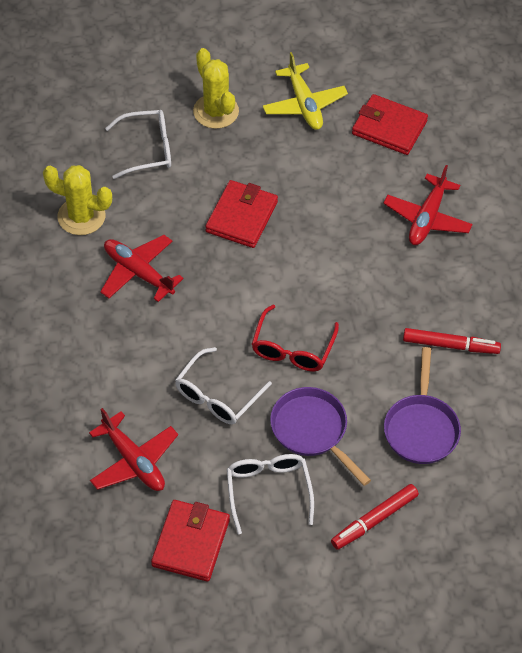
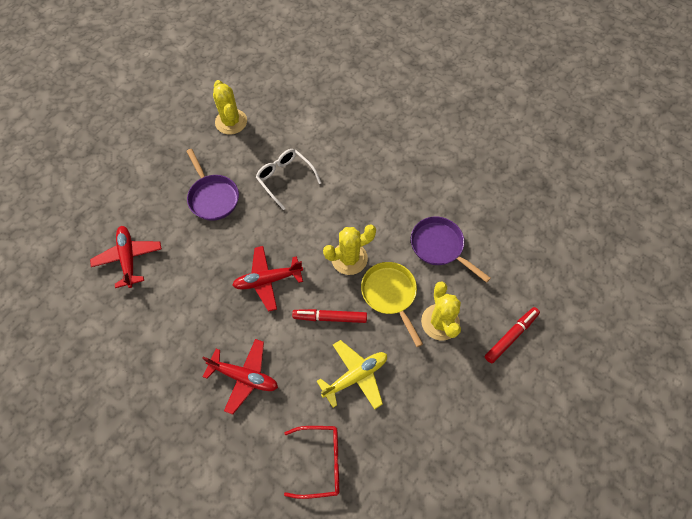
red wallet: [151,500,230,582] [205,180,278,248] [352,94,428,155] = 3 -> none = 0
white glasses: [105,110,171,179] [175,347,272,424] [227,454,314,534] = 3 -> [256,149,321,210] = 1
yellow cactus: [43,165,112,235] [193,48,239,129] = 2 -> [213,80,247,134] [323,224,376,275] [421,281,461,341] = 3
yellow pan: none = 0 -> [361,262,423,347] = 1

